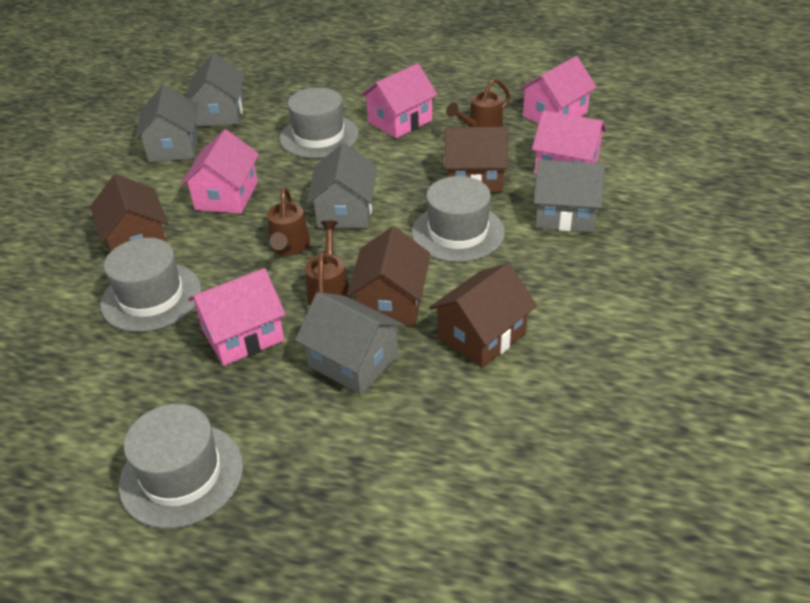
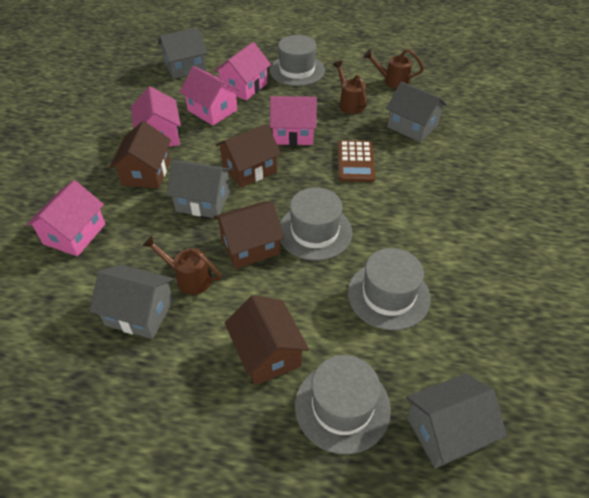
brown calculator: none = 0 -> [338,140,376,182] = 1

